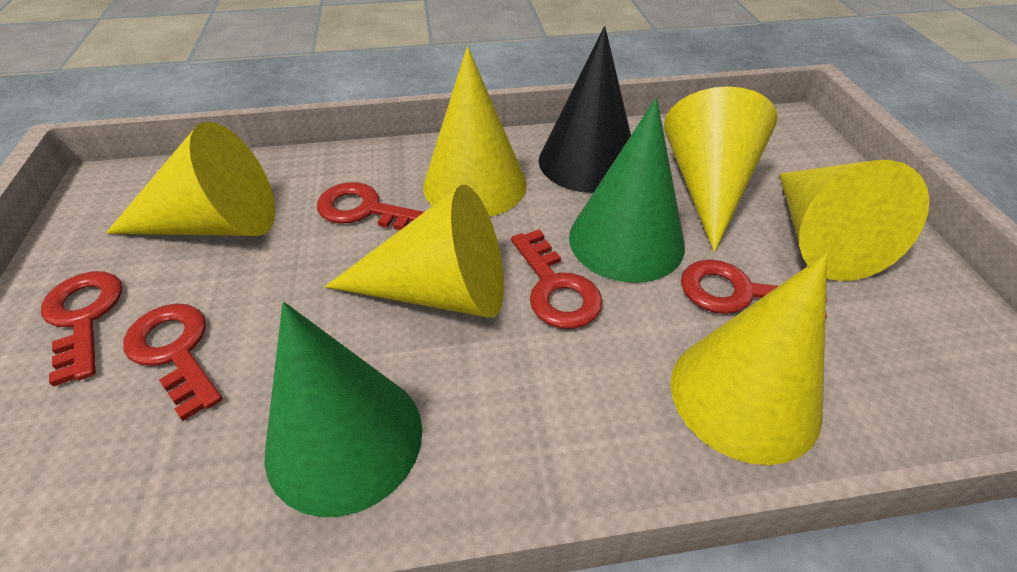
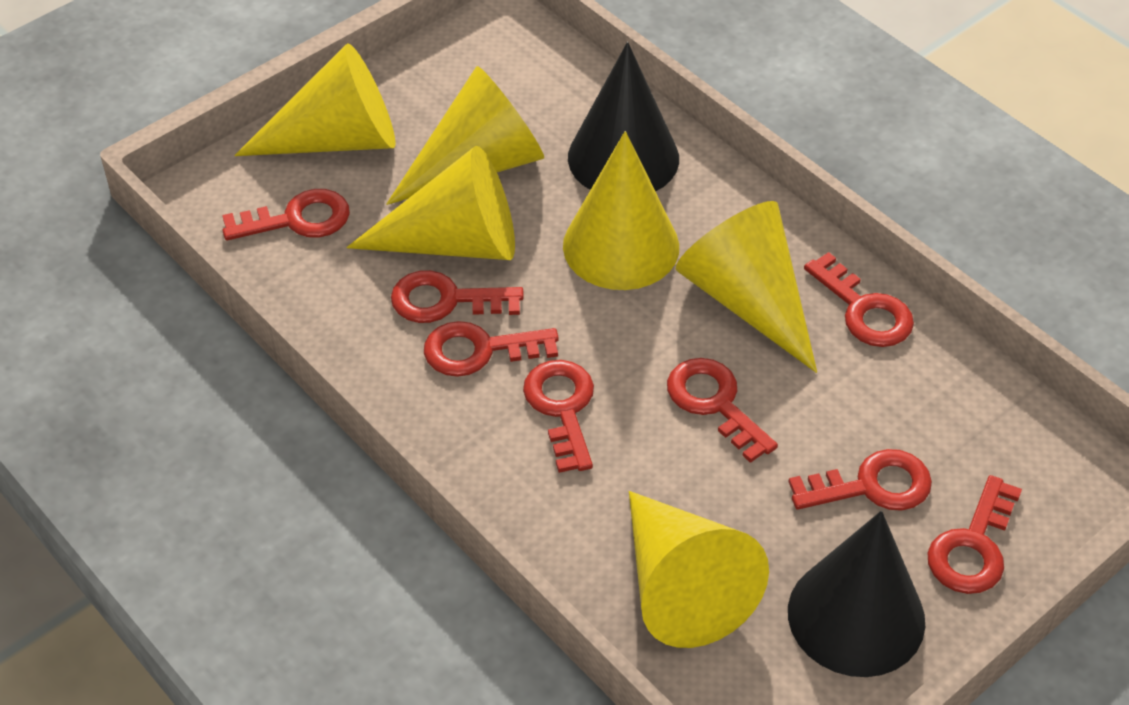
black cone: [539,26,631,193] = 1 -> [568,42,679,192] [788,511,925,677] = 2
green cone: [265,302,422,517] [569,98,685,283] = 2 -> none = 0
red key: [41,271,122,387] [123,304,222,421] [317,182,424,230] [511,229,603,329] [681,259,827,319] = 5 -> [222,189,350,241] [391,270,524,323] [424,321,559,377] [523,360,594,473] [667,358,778,463] [789,449,932,511] [804,252,914,347] [928,475,1022,594] = 8

